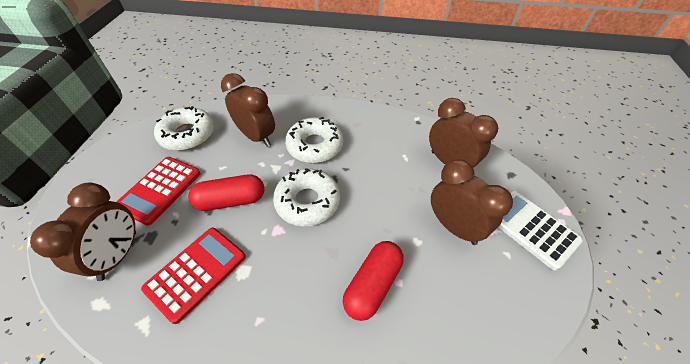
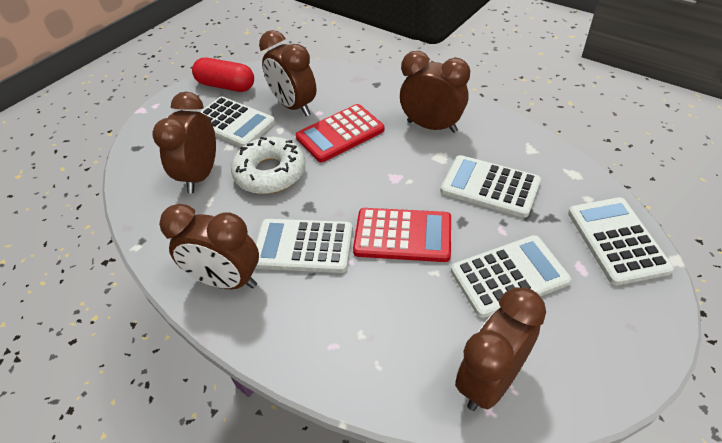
brown clock: [30,183,136,281] [221,73,275,147] [429,98,498,167] [431,159,513,245] = 4 -> [153,92,216,193] [159,204,259,289] [259,30,317,116] [400,51,470,133] [455,287,546,411] = 5
red capsule: [188,174,264,211] [343,241,404,321] = 2 -> [192,58,254,92] = 1
white calculator: [498,190,583,270] = 1 -> [200,96,275,147] [255,219,353,273] [440,155,541,218] [451,235,571,318] [568,197,674,285] = 5
white donut: [154,106,214,151] [273,168,340,226] [285,117,343,163] = 3 -> [231,137,305,194] = 1

